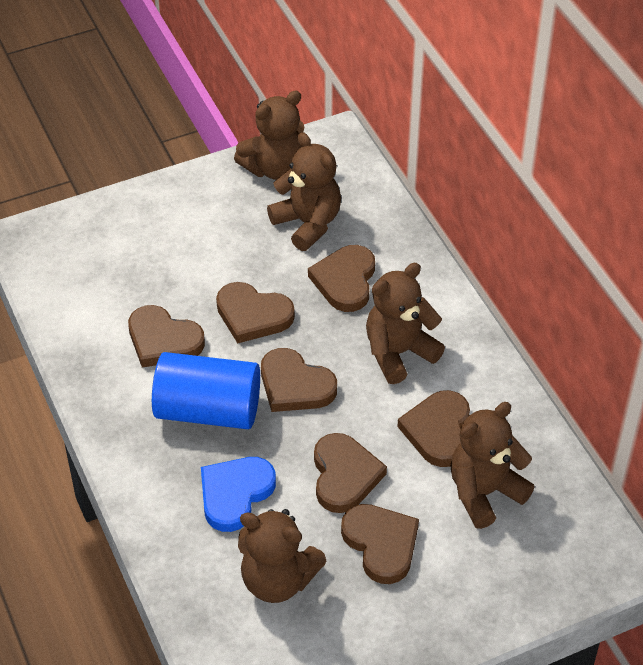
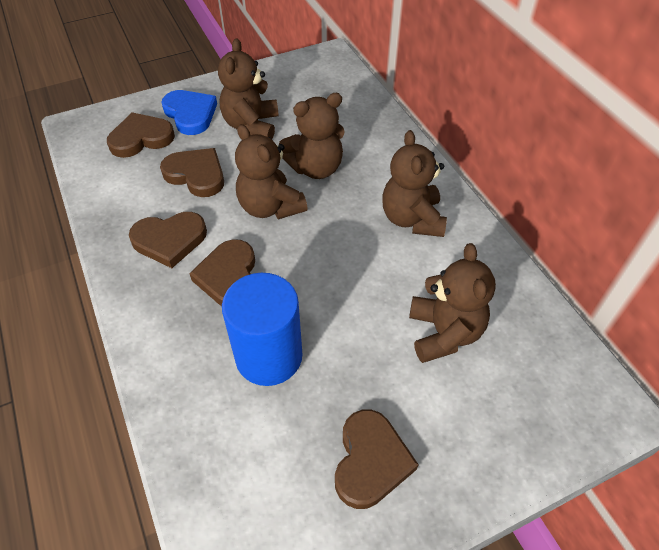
brown heart: [128,305,205,368] [216,282,295,343] [261,348,337,412] [308,245,375,312] [314,433,387,513] [341,504,419,584] [397,390,470,467] = 7 -> [107,112,175,158] [129,212,207,268] [160,148,224,197] [189,239,255,306] [335,410,419,509] = 5

